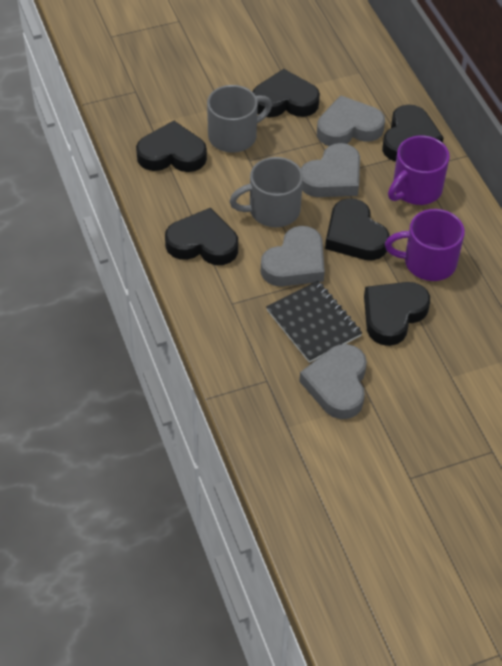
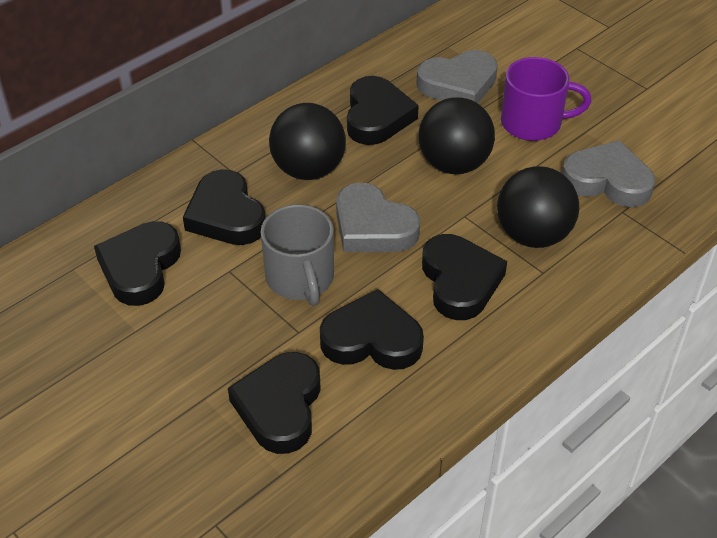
black ball: none = 0 -> [269,103,346,180] [418,97,495,174] [497,166,579,248] = 3
black notebook: [266,281,362,363] = 1 -> none = 0
grey heart: [261,226,325,286] [299,344,367,419] [301,143,360,197] [317,95,385,146] = 4 -> [336,183,420,252] [416,50,498,103] [562,140,655,207] = 3
grey mug: [207,85,272,153] [230,157,303,227] = 2 -> [261,204,334,306] = 1
purple mug: [385,209,465,281] [388,136,450,205] = 2 -> [501,57,591,141] = 1

